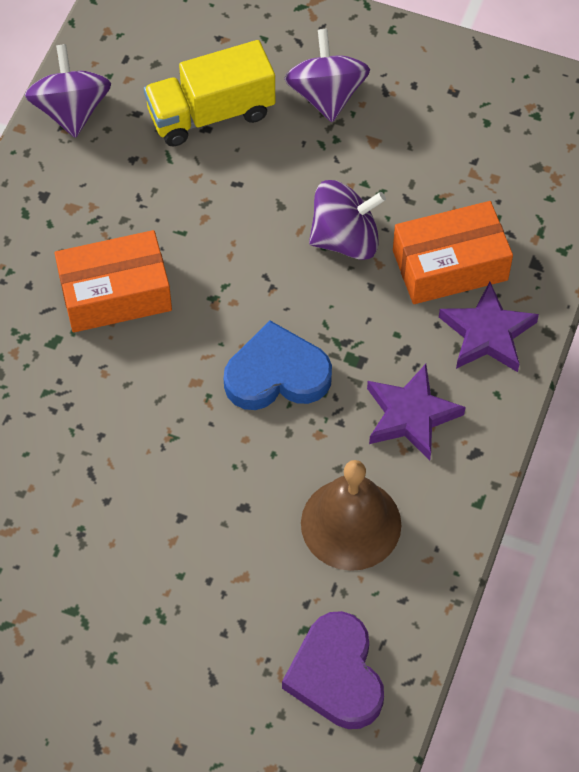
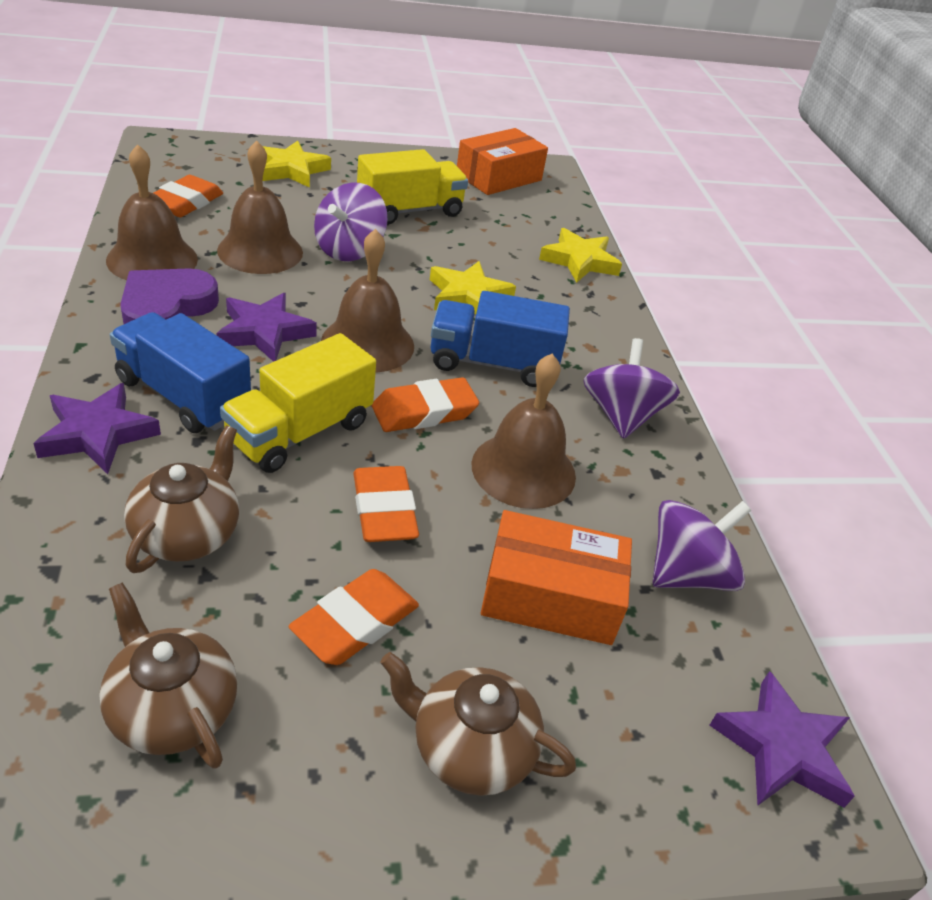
blue heart: [224,321,332,410] = 1 -> none = 0
blue truck: none = 0 -> [110,312,251,433] [430,291,570,387] = 2
brown bell: [301,460,402,571] = 1 -> [106,144,198,280] [217,140,303,274] [321,229,414,372] [472,354,576,509] = 4
brown teapot: none = 0 -> [99,583,237,769] [124,425,239,573] [381,652,576,796] = 3
orange eraser: none = 0 -> [154,175,223,217] [289,569,419,665] [353,466,419,542] [372,377,479,432] = 4
purple star: [367,364,466,461] [439,281,539,372] = 2 -> [33,383,161,474] [216,293,317,362] [710,671,855,808] = 3
yellow star: none = 0 -> [263,141,331,188] [430,261,516,315] [539,228,622,283] = 3
yellow truck: [144,40,275,147] = 1 -> [220,333,376,473] [357,149,468,225] = 2

